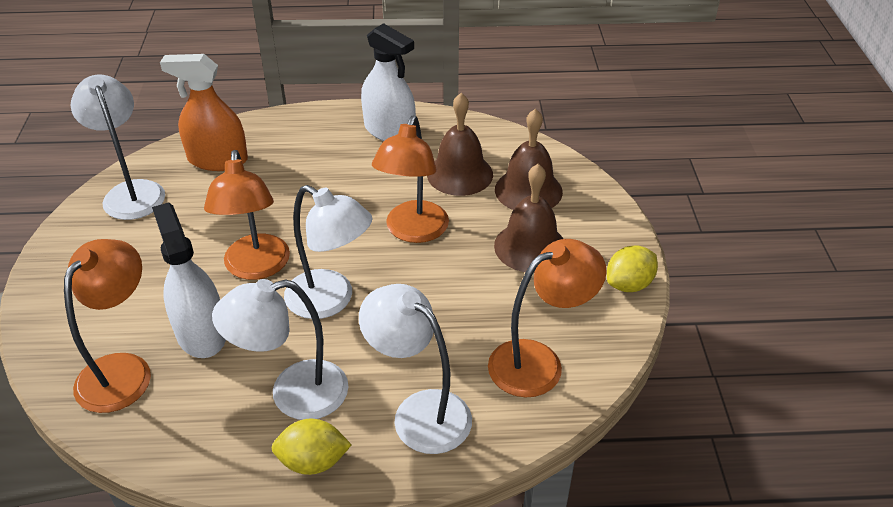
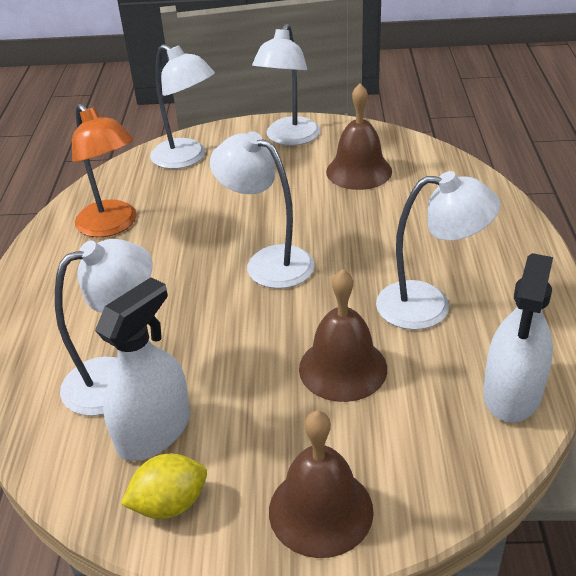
orange lamp: [64,239,151,413] [204,150,290,280] [372,116,449,243] [488,239,607,397] = 4 -> [72,103,137,237] = 1
orange spray bottle: [160,54,248,171] = 1 -> none = 0
white lamp: [71,75,165,220] [212,279,348,420] [284,185,372,319] [359,284,472,454] = 4 -> [55,239,153,416] [150,44,215,169] [210,131,315,289] [252,24,320,146] [376,171,500,330] = 5
yellow lemon: [272,419,351,475] [607,245,658,292] = 2 -> [121,454,207,519] = 1

